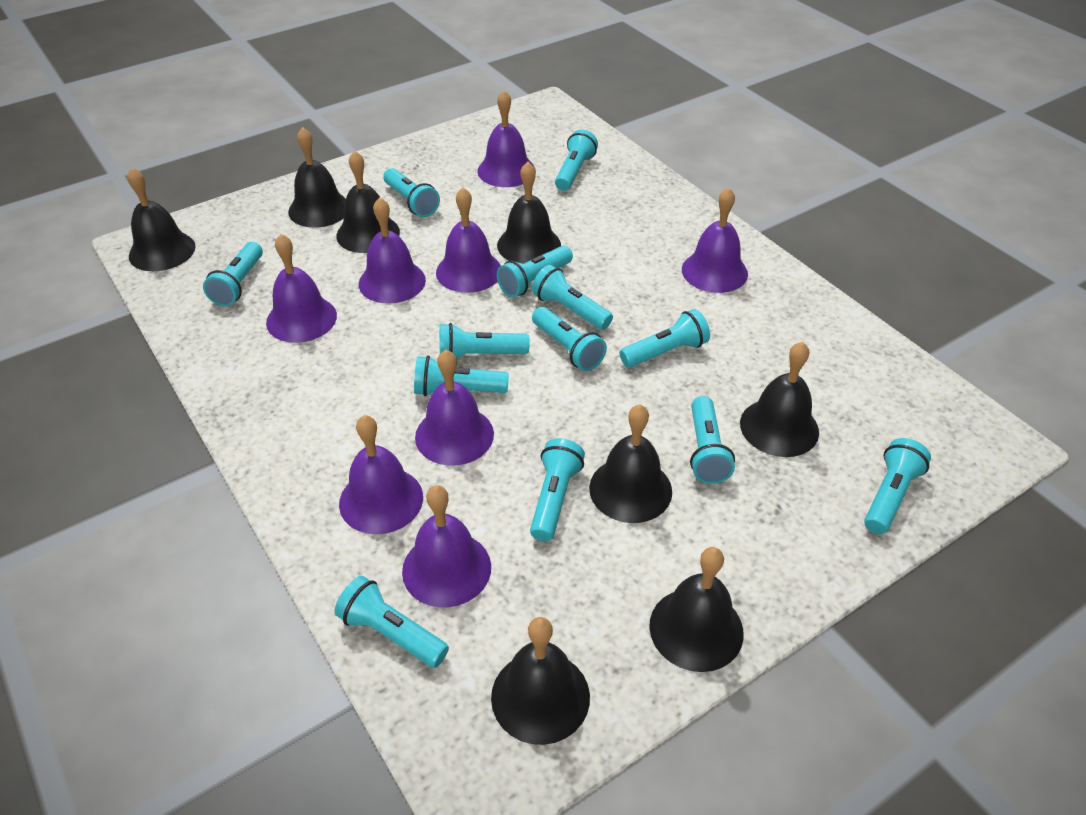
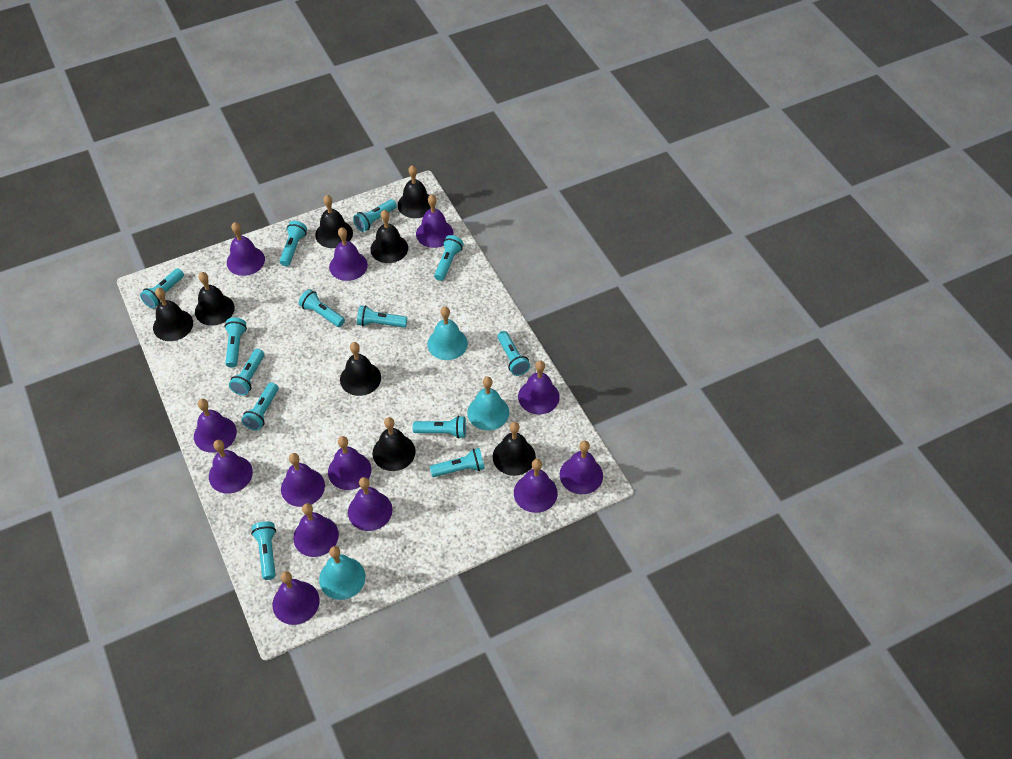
purple bell: [266,234,337,343] [339,415,423,534] [359,197,426,304] [402,485,491,608] [415,350,494,466] [436,188,501,293] [478,90,535,187] [682,188,748,293] = 8 -> [194,399,237,453] [209,440,253,494] [227,222,265,276] [273,571,319,625] [281,453,325,507] [293,503,339,557] [328,436,372,490] [329,227,368,281] [348,477,392,531] [416,195,454,248] [514,459,558,513] [518,361,560,414] [560,441,603,494] = 13
turquoise bell: none = 0 -> [319,546,365,600] [427,307,468,360] [467,377,509,430] = 3

